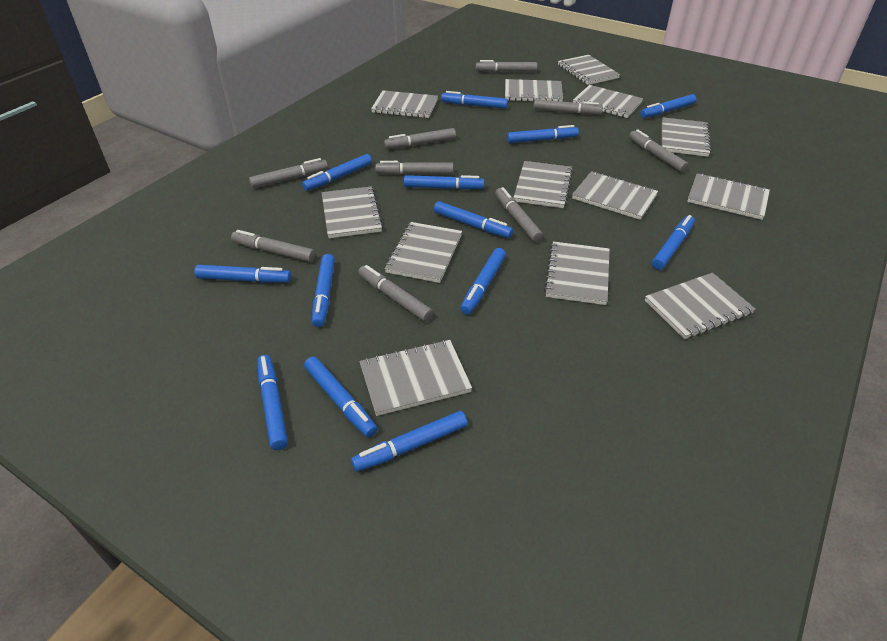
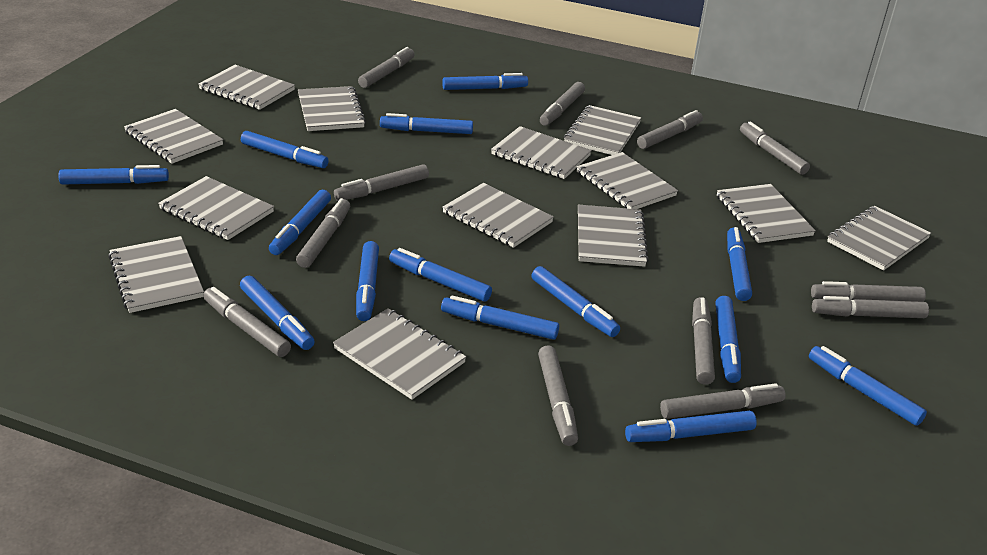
blue marker: [194,265,291,283] [257,355,288,450] [302,154,372,191] [304,357,377,438] [312,254,335,327] [351,411,467,472] [404,175,484,190] [434,201,513,238] [441,91,508,109] [460,248,506,315] [507,125,579,143] [640,94,696,118] [652,215,695,270] = 13 -> [58,165,169,185] [240,276,315,350] [241,131,329,168] [269,190,331,255] [356,241,379,321] [380,113,473,134] [389,248,492,301] [441,295,559,340] [442,73,528,90] [531,266,620,337] [625,411,757,442] [716,296,741,383] [727,227,752,301] [809,346,927,426] = 14
grey marker: [231,230,315,262] [249,158,328,188] [358,265,433,322] [375,161,454,175] [384,128,456,149] [476,60,537,72] [495,187,543,242] [534,99,603,115] [629,130,688,172] = 9 -> [203,287,291,357] [296,198,350,268] [334,164,429,201] [358,47,415,88] [538,345,578,446] [540,82,585,126] [637,110,703,149] [660,383,786,419] [692,297,715,385] [740,122,810,175] [811,281,926,302] [812,296,929,318] = 12

